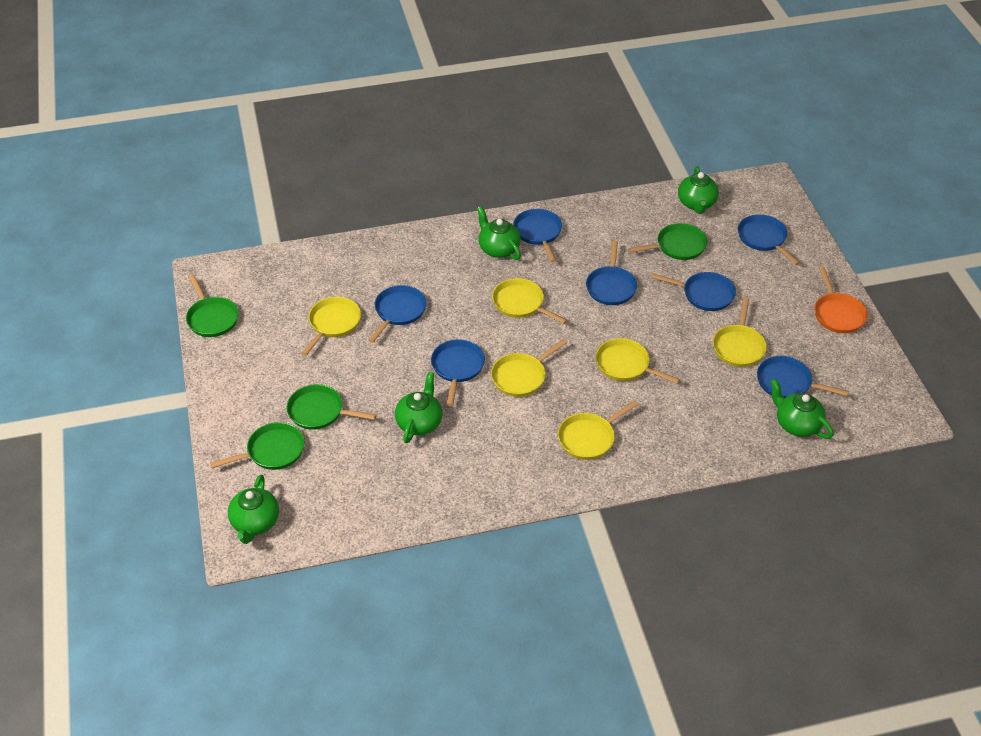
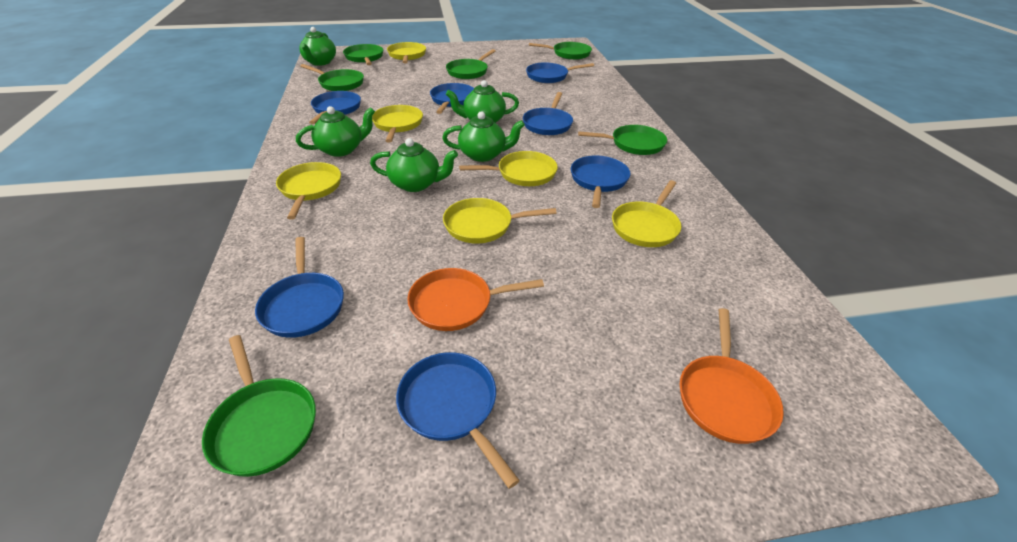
green pan: [186,274,239,337] [210,422,305,470] [287,384,376,430] [628,223,707,260] = 4 -> [202,335,316,477] [300,64,364,91] [343,44,383,65] [446,49,496,79] [529,42,592,60] [578,125,667,155] = 6
orange pan: [814,267,867,333] = 1 -> [407,268,544,331] [680,308,784,444] = 2

